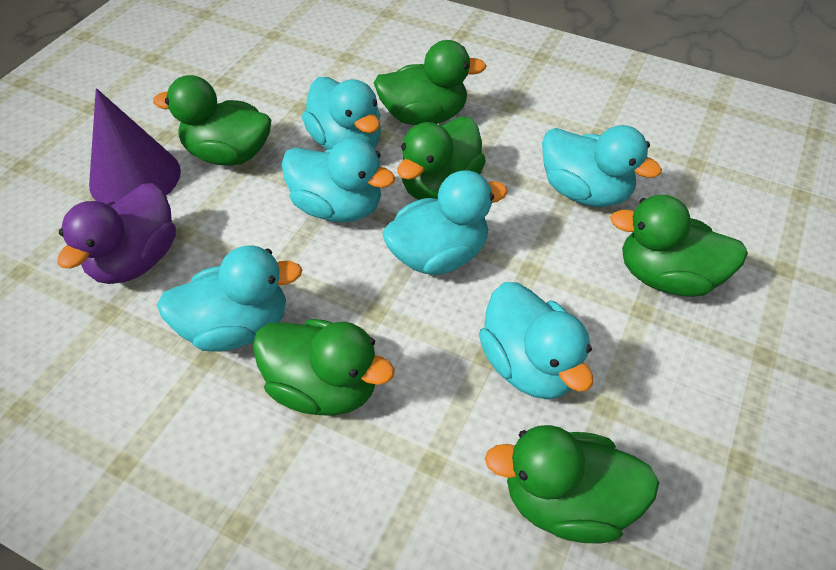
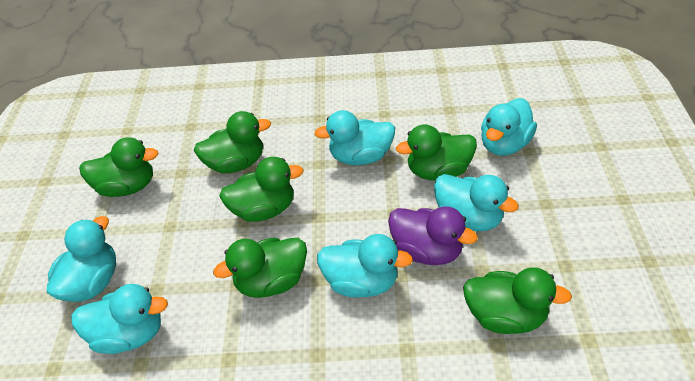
purple cone: [89,88,181,204] = 1 -> none = 0

